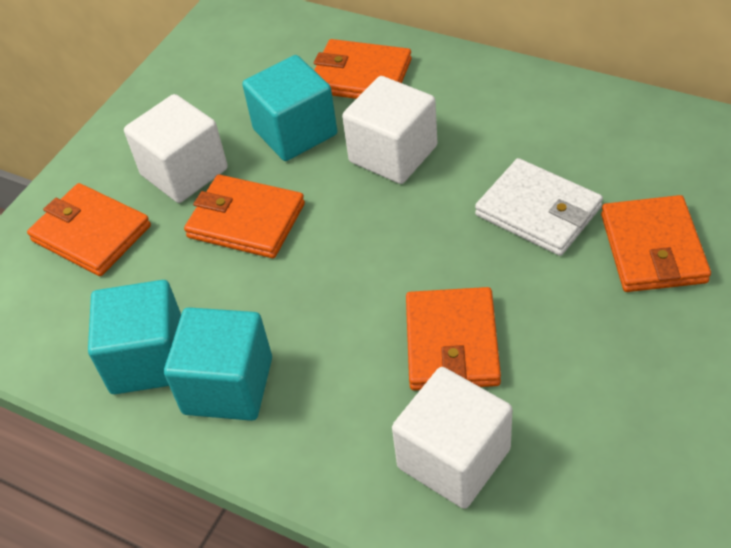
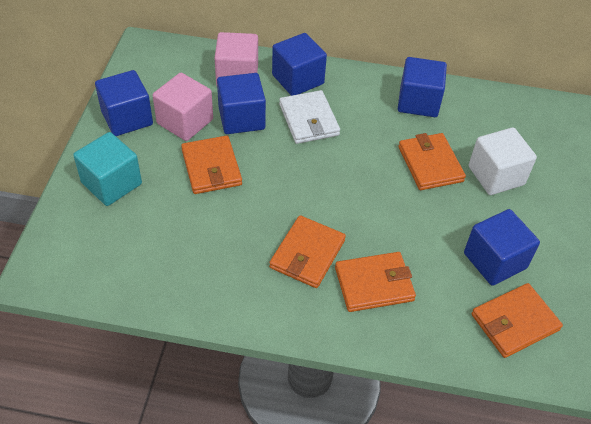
blue cube: none = 0 -> [95,70,153,136] [217,73,266,134] [272,33,327,96] [398,57,447,117] [464,209,540,286] = 5
pink cube: none = 0 -> [152,73,213,141] [215,32,258,86] = 2
turquoise cube: [88,280,181,394] [164,307,272,421] [242,55,337,161] = 3 -> [73,132,142,206] = 1
white cube: [124,94,228,203] [342,76,437,184] [392,367,513,509] = 3 -> [469,127,537,195] = 1

